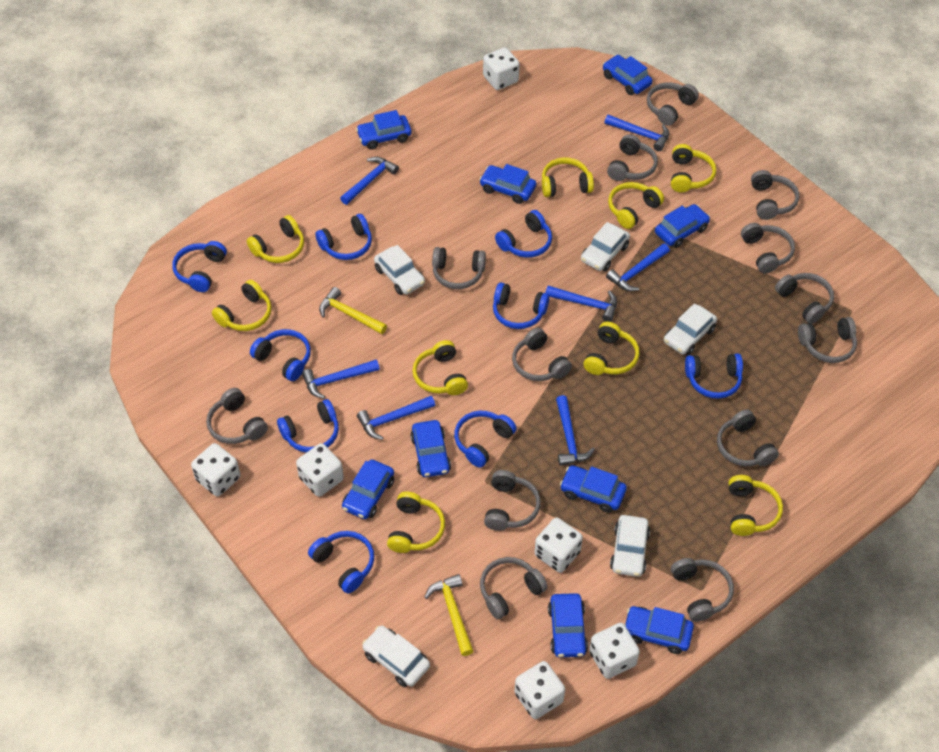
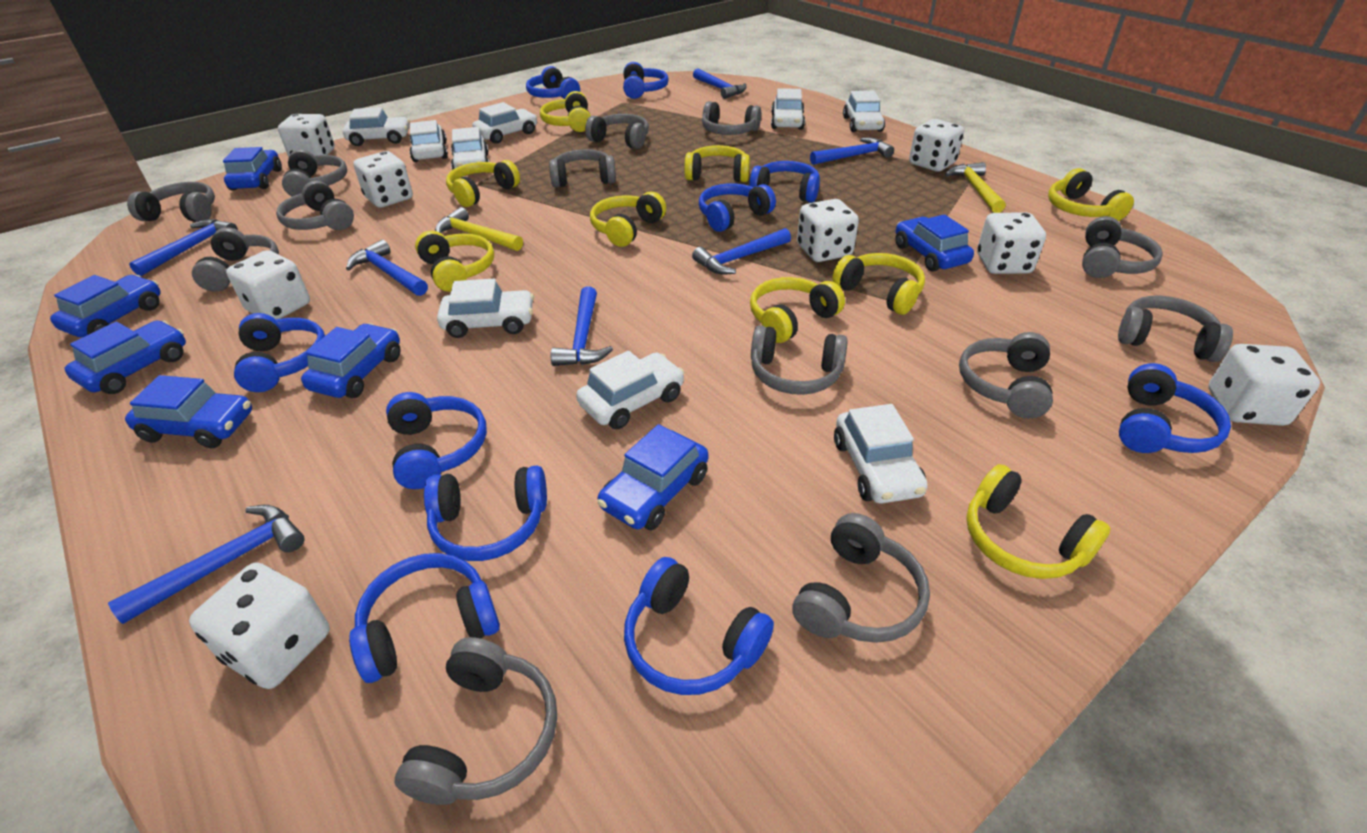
blue car: [342,459,394,519] [356,110,411,149] [410,420,451,477] [479,164,536,204] [548,593,588,657] [560,465,627,513] [603,55,653,95] [625,606,694,654] [655,204,710,248] = 9 -> [50,275,161,337] [64,320,186,394] [125,375,252,448] [223,147,282,191] [301,323,401,398] [597,424,708,530] [895,214,974,272] = 7
blue headphones: [172,241,227,292] [250,329,311,381] [277,399,339,453] [308,531,374,593] [315,214,372,260] [454,411,517,468] [493,283,550,329] [495,210,552,258] [685,354,743,399] = 9 -> [234,313,325,392] [349,553,500,683] [386,392,487,489] [424,466,547,561] [526,66,580,99] [623,62,669,99] [624,557,774,695] [699,183,776,232] [749,161,820,203] [1119,363,1231,453] = 10
white car: [362,626,430,687] [374,245,425,295] [581,222,630,272] [610,515,650,577] [664,303,717,355] = 5 -> [343,107,410,146] [409,120,448,162] [437,278,534,338] [451,127,489,170] [472,102,537,144] [576,350,685,429] [771,88,805,130] [834,404,928,504] [843,91,885,132] = 9
white dice: [191,443,241,497] [296,443,344,497] [483,47,520,90] [514,661,565,719] [534,518,583,573] [589,623,640,679] = 6 -> [189,563,330,689] [226,250,310,319] [278,114,335,157] [353,151,413,208] [797,199,859,262] [909,119,964,172] [977,212,1046,274] [1208,344,1320,426] = 8

